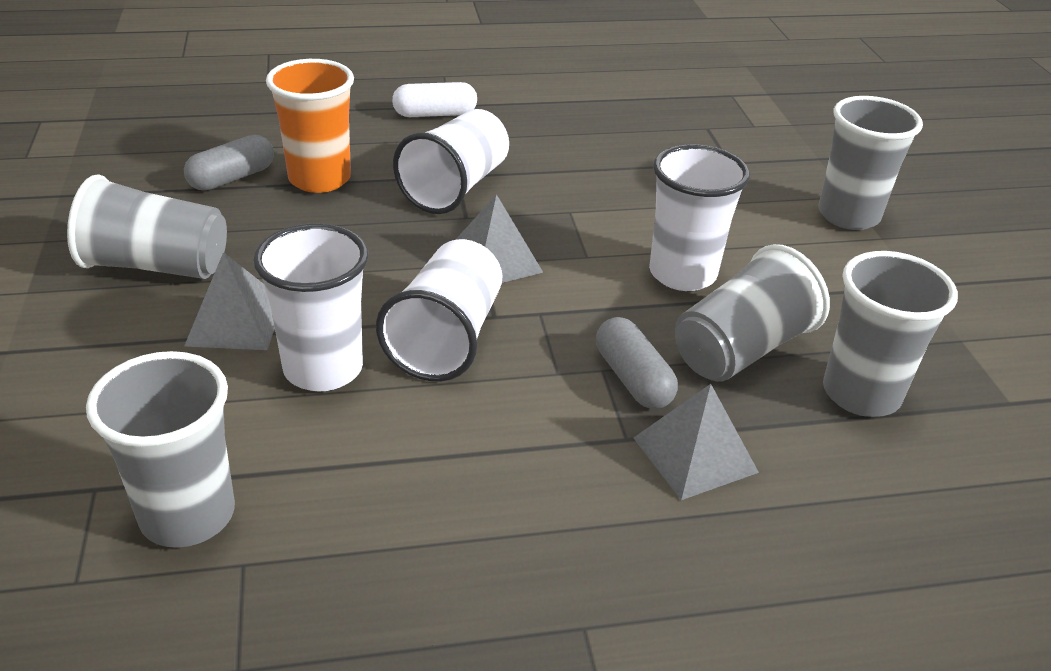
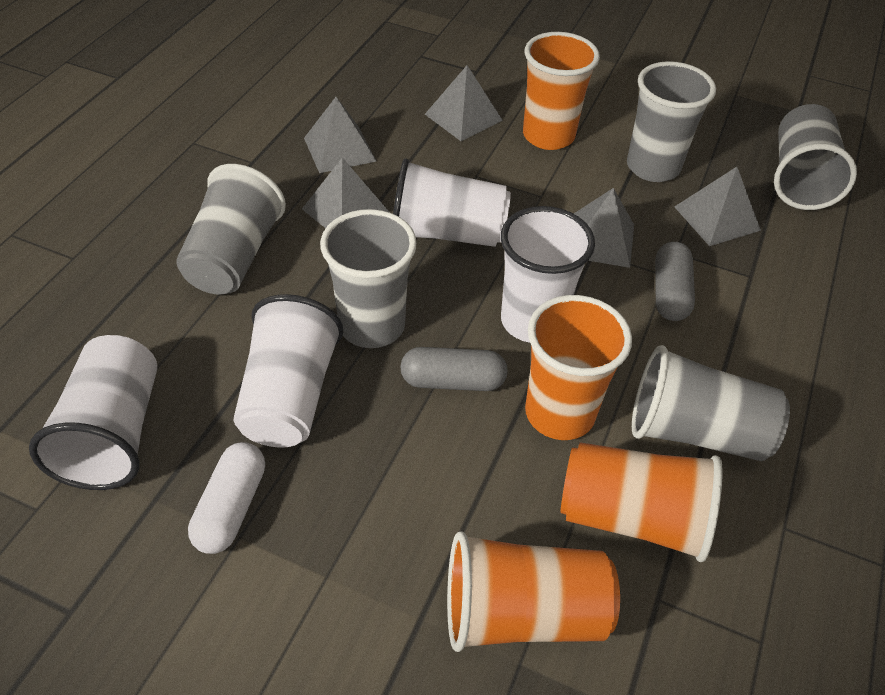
grey pyramid: [184,252,275,350] [456,194,543,283] [634,384,759,500] = 3 -> [302,158,390,228] [304,97,377,173] [425,65,503,141] [574,188,634,268] [675,167,761,246] = 5
orange cup: [266,59,354,193] = 1 -> [447,531,620,652] [523,32,600,150] [525,295,632,440] [560,442,723,562] = 4

